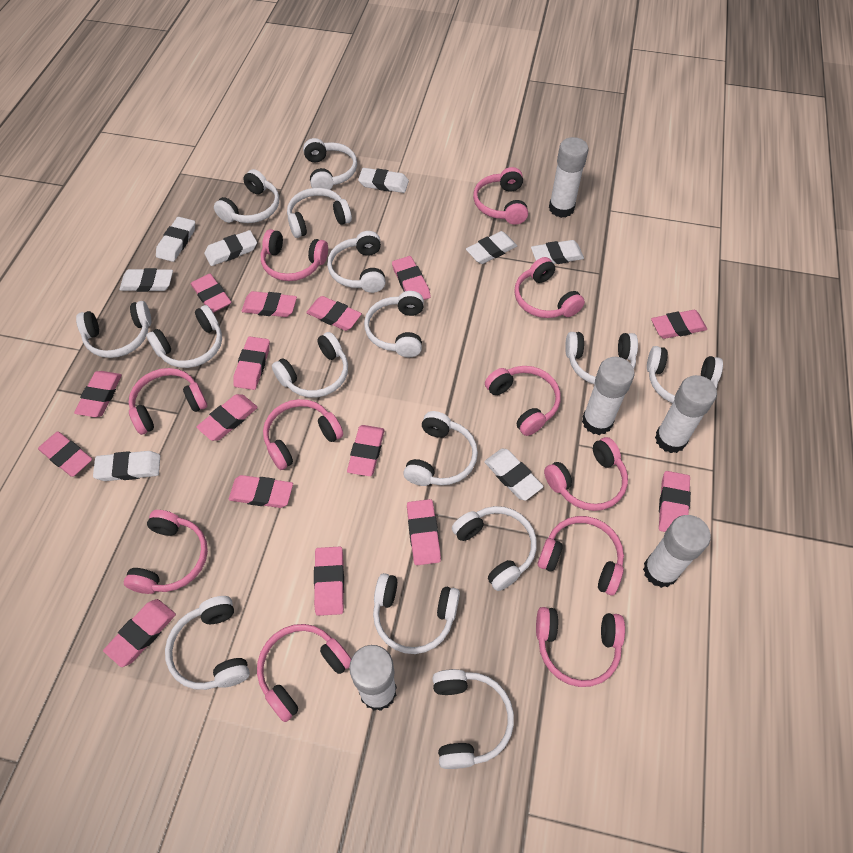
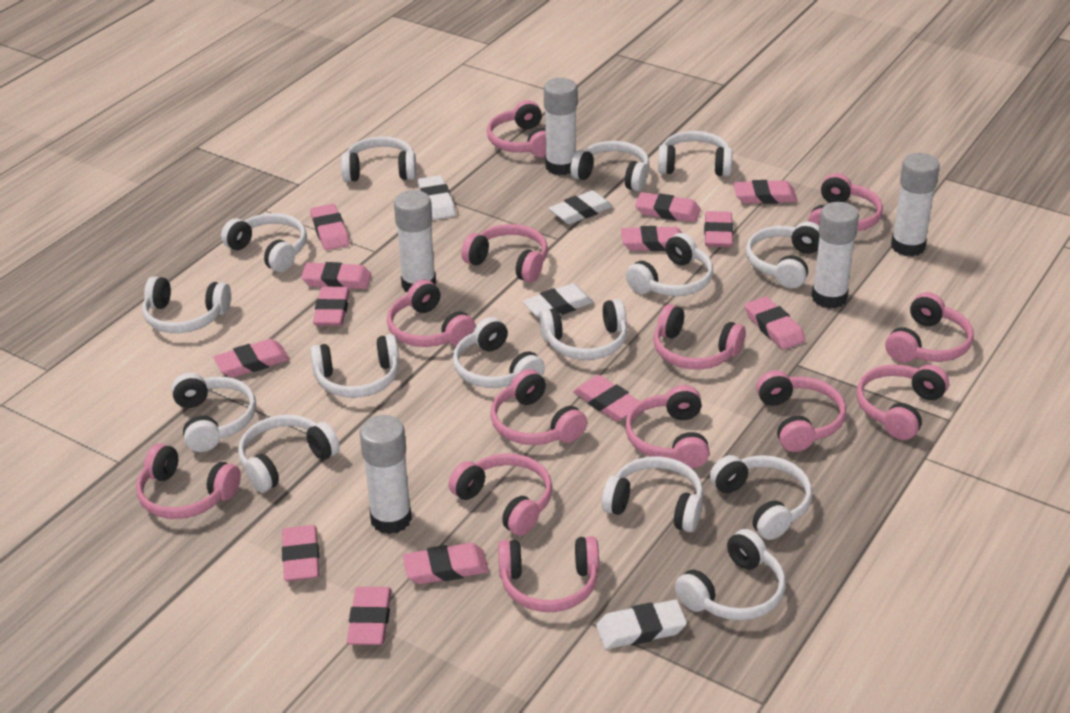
pink eraser: [38,431,92,477] [74,371,122,417] [103,599,176,667] [191,274,232,313] [196,394,258,441] [229,475,293,508] [233,336,270,390] [242,291,297,317] [306,296,362,331] [314,547,344,616] [347,425,385,476] [392,256,431,300] [407,499,441,565] [651,310,707,339] [659,471,691,532] = 15 -> [213,339,290,378] [282,525,319,581] [301,262,371,289] [310,204,350,250] [313,287,350,326] [347,587,391,645] [403,543,489,584] [573,375,640,421] [621,226,683,251] [635,192,701,222] [704,211,733,247] [733,180,797,204] [745,297,805,350] = 13
pink headphones: [124,510,208,594] [129,368,207,435] [257,624,351,722] [261,229,328,281] [263,399,343,470] [473,167,528,225] [485,366,561,436] [514,257,585,318] [536,607,625,687] [538,516,624,595] [544,437,628,511] = 11 -> [136,443,241,519] [387,280,476,347] [449,453,552,536] [461,224,548,282] [487,100,546,158] [490,369,587,445] [498,536,599,612] [625,385,710,469] [654,304,746,370] [756,370,846,452] [808,173,883,231] [856,364,949,440] [885,292,974,362] = 13
white eraser: [93,451,160,481] [119,268,173,292] [156,217,195,262] [204,230,257,266] [358,168,409,193] [466,231,517,264] [484,449,543,500] [531,240,584,264] = 8 -> [418,175,456,220] [523,283,593,318] [549,190,613,224] [596,600,687,649] = 4

